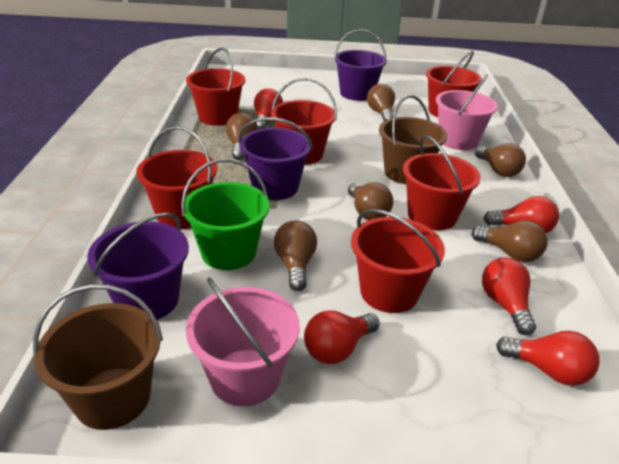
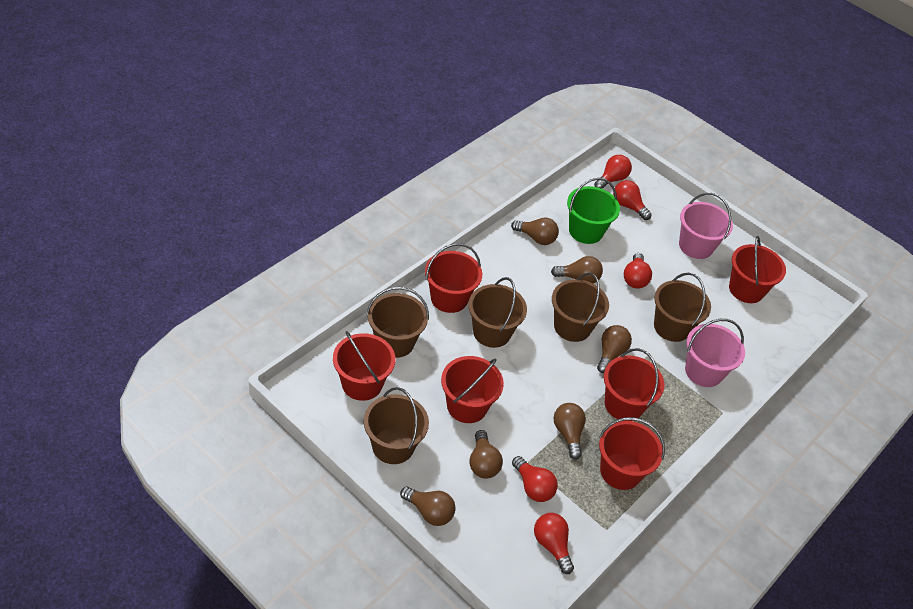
brown bucket: [33,284,163,430] [379,95,447,184] = 2 -> [364,387,429,464] [367,287,429,358] [468,277,527,348] [552,273,609,342] [654,273,711,342] = 5
purple bucket: [87,213,189,320] [239,117,313,200] [334,29,387,101] = 3 -> none = 0

